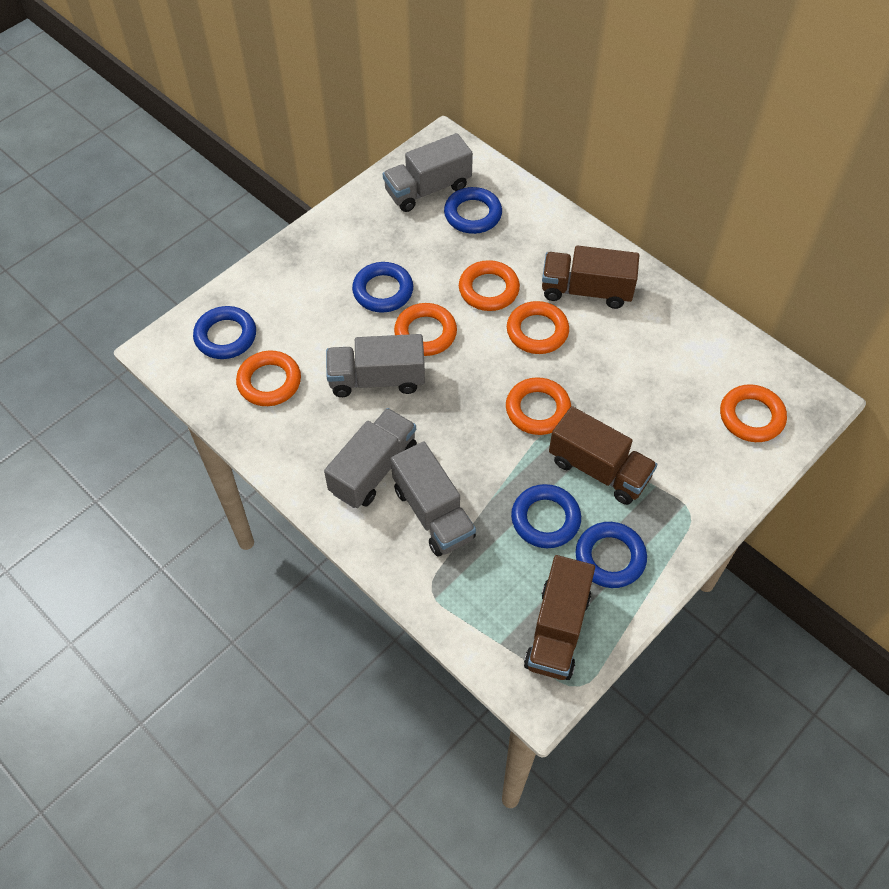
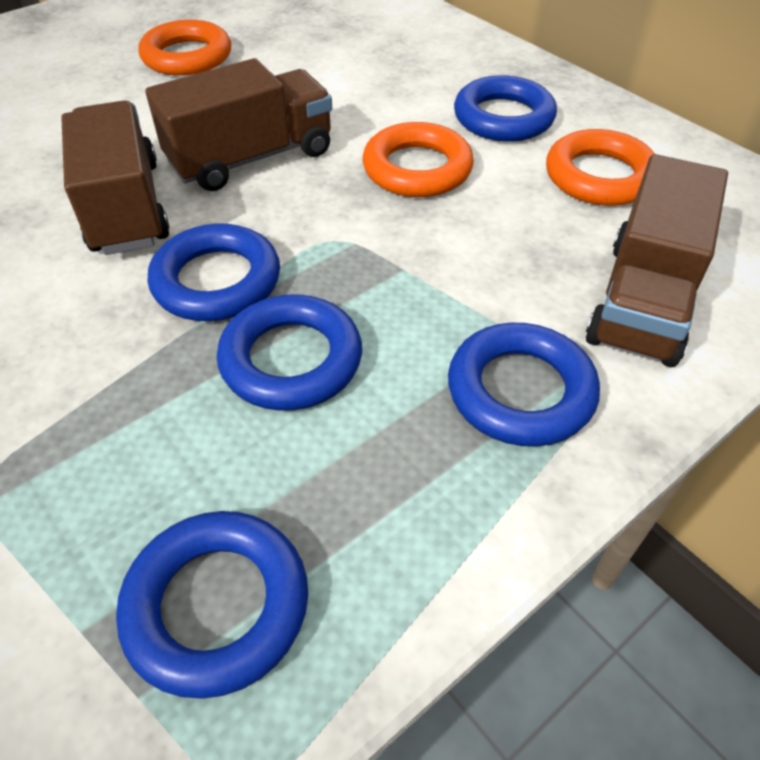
grey truck: [324,408,417,508] [326,334,425,397] [383,133,473,212] [391,441,476,557] = 4 -> none = 0
orange ring: [236,351,301,406] [394,303,457,356] [459,260,520,311] [506,377,571,435] [507,301,569,354] [720,384,787,442] = 6 -> [138,20,231,76] [363,122,474,197] [546,129,655,206] = 3

